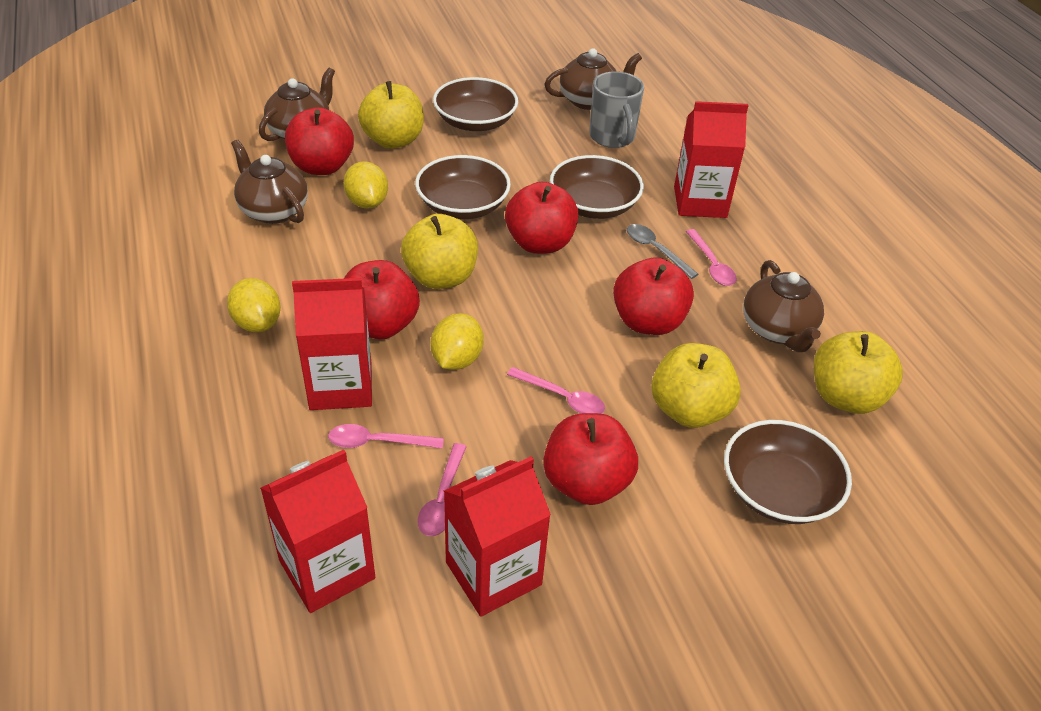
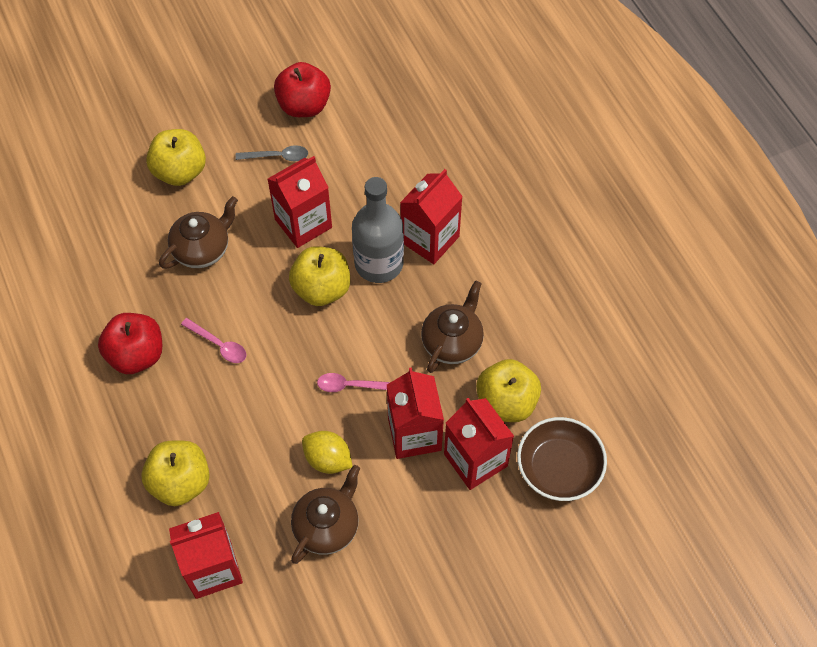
brown bowl: [415,155,511,219] [433,77,518,131] [550,155,644,219] [724,420,852,524] = 4 -> [517,417,607,501] = 1
brown teapot: [231,140,308,224] [259,67,335,141] [544,48,642,110] [743,260,824,352] = 4 -> [159,196,238,269] [291,465,360,564] [421,280,484,373] = 3
grey bottle: none = 0 -> [352,177,404,283] = 1
grey mug: [589,71,644,148] = 1 -> none = 0
pink spoon: [328,424,444,449] [417,443,467,536] [507,367,605,414] [686,229,737,286] = 4 -> [181,318,246,363] [317,373,390,392] = 2
red apple: [285,107,354,175] [344,260,420,339] [505,182,578,254] [543,413,638,505] [613,258,694,335] = 5 -> [98,313,162,374] [274,62,331,117] = 2
red carton: [260,450,375,613] [292,278,372,410] [444,456,551,617] [674,101,749,218] = 4 -> [169,512,243,599] [268,156,332,248] [387,367,444,459] [400,169,463,264] [444,398,514,490] = 5
yellow lemon: [227,278,281,332] [343,161,388,209] [431,313,484,370] = 3 -> [302,431,353,474] = 1

